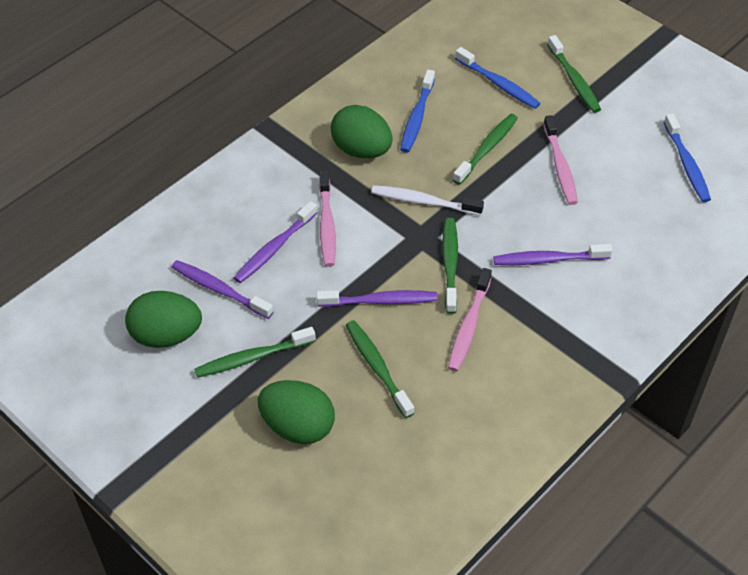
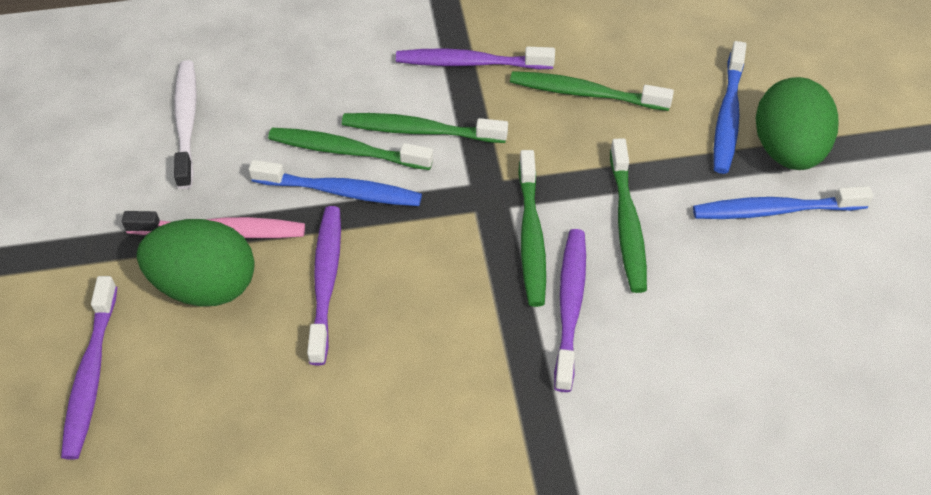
green egg: [125,291,202,348] [258,380,335,444] [331,105,393,158] = 3 -> [137,219,255,306] [756,77,839,170] = 2
pink toothbrush: [319,170,336,267] [448,268,492,372] [543,115,578,205] = 3 -> [122,211,305,238] = 1

